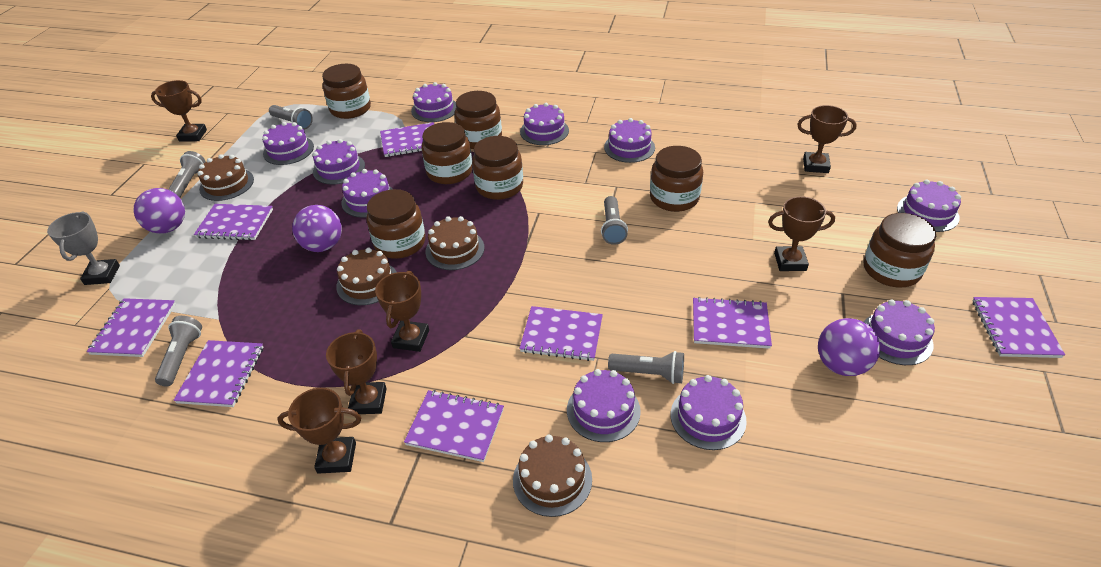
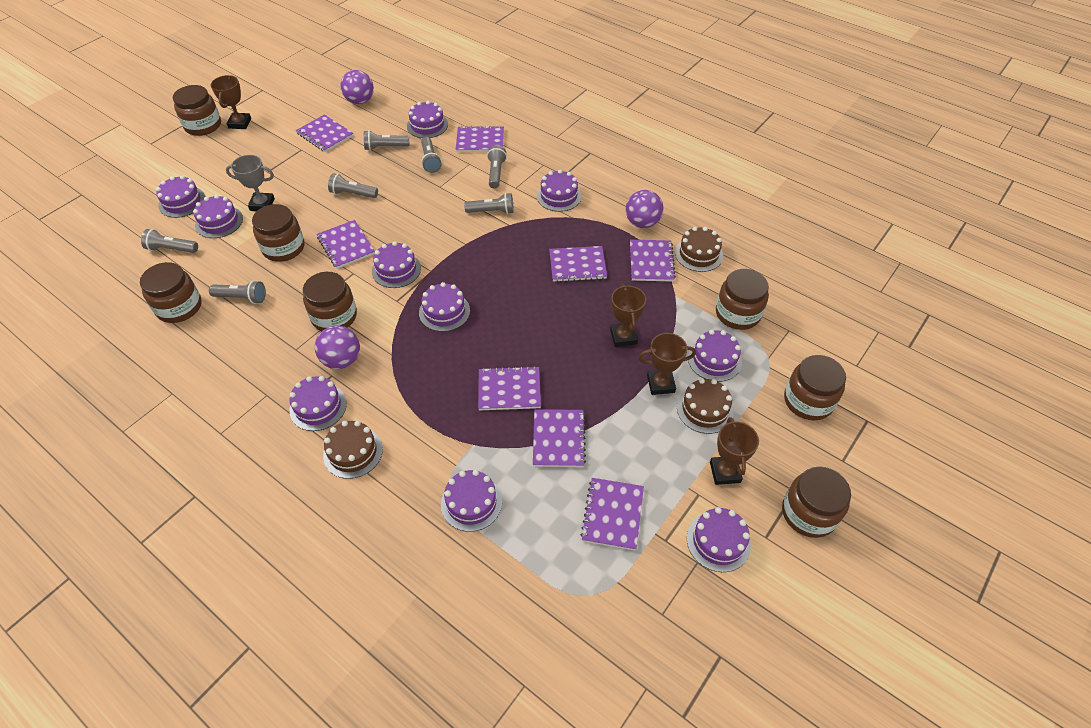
brown cake: [198,154,254,201] [336,248,397,305] [425,216,484,270] [513,435,592,517] = 4 -> [323,421,383,479] [675,227,723,272] [677,378,734,434] = 3
brown trophy: [151,80,207,142] [277,388,361,474] [326,329,387,414] [375,270,429,352] [768,196,835,271] [797,105,857,173] = 6 -> [211,75,251,129] [610,284,646,347] [638,333,696,395] [710,417,759,485] = 4
grey flashlight: [155,316,202,386] [168,151,206,198] [269,105,313,130] [601,196,628,245] [608,351,684,384] = 5 -> [141,229,198,253] [209,280,266,304] [328,173,378,198] [364,130,409,151] [421,137,442,173] [464,193,514,214] [487,145,507,189] = 7

